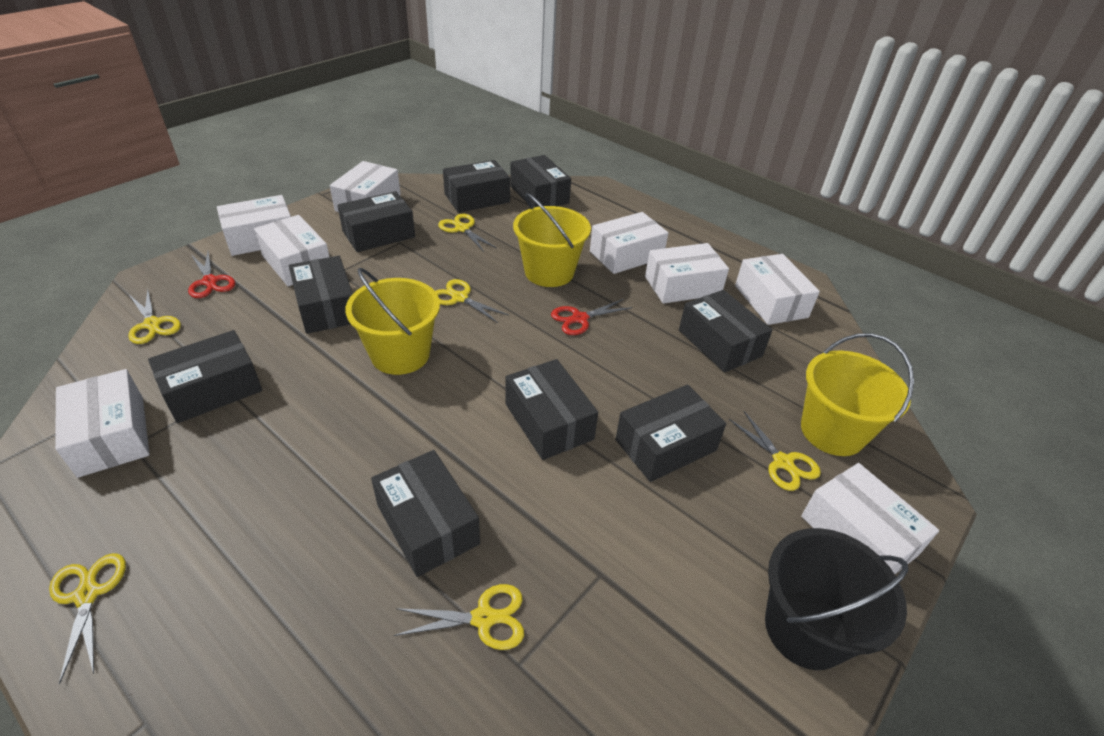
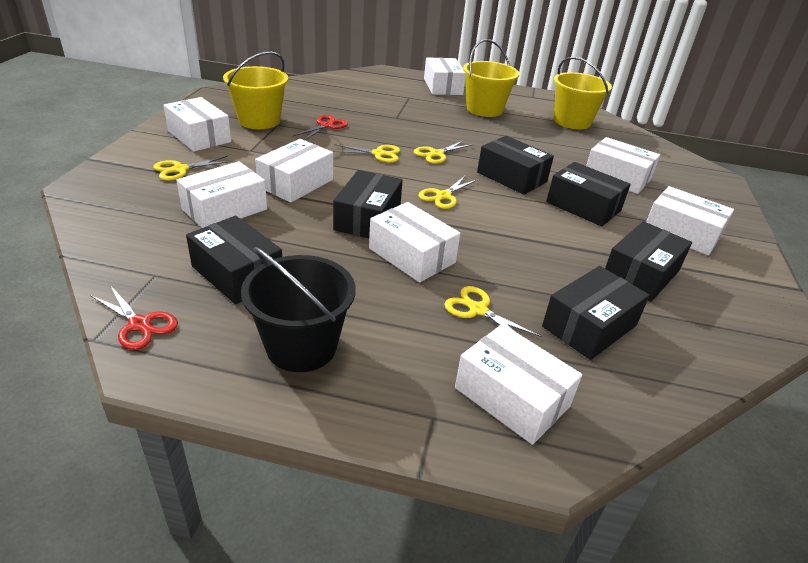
black box: [148,330,262,423] [289,256,353,334] [337,191,415,252] [371,450,480,577] [443,160,510,213] [505,359,598,460] [510,155,571,208] [616,385,726,482] [679,290,773,373] = 9 -> [186,216,282,304] [333,170,403,238] [477,136,554,195] [542,266,650,360] [546,162,631,227] [605,221,692,302] = 6
yellow scissors: [49,553,126,684] [128,289,181,344] [394,584,524,650] [435,279,508,323] [438,214,497,252] [729,411,821,491] = 6 -> [153,156,233,181] [332,144,400,163] [414,140,474,164] [418,175,478,209] [444,286,542,337] = 5

